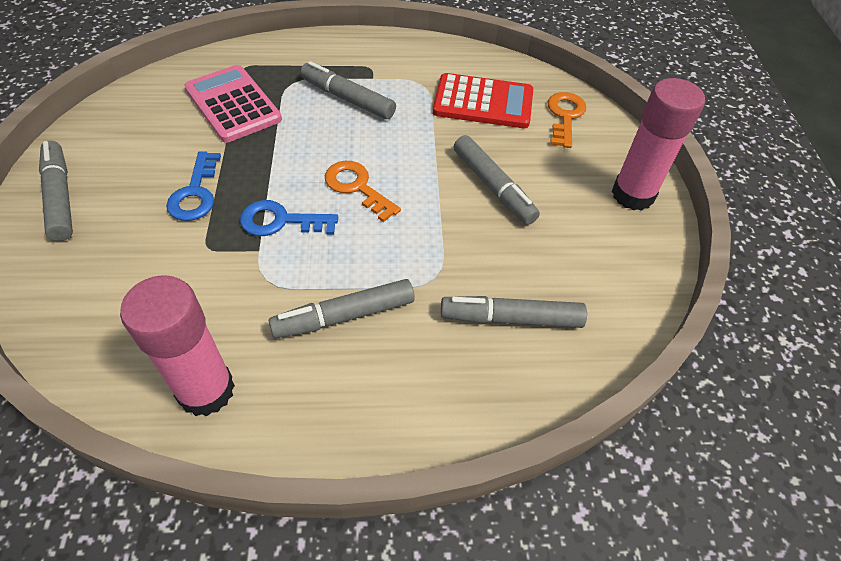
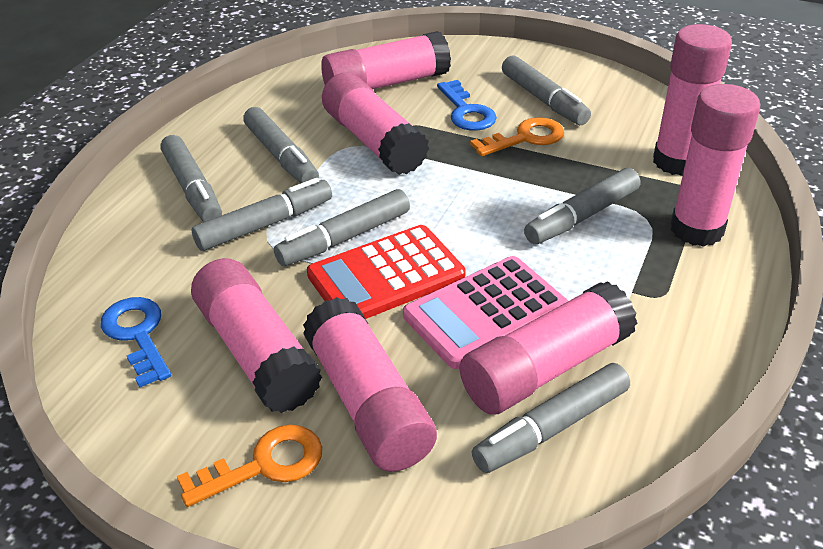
grey marker: [39,141,73,241] [269,279,415,339] [300,61,396,119] [441,296,587,328] [454,135,540,225] = 5 -> [160,135,222,222] [192,178,332,251] [243,107,319,183] [274,189,410,266] [472,363,630,473] [502,55,591,125] [524,168,640,244] = 7
pink glue stick: [120,275,235,416] [612,78,705,211] = 2 -> [191,258,322,413] [303,297,437,472] [321,31,451,89] [322,73,429,175] [460,281,637,415] [653,24,732,176] [670,84,760,247] = 7

